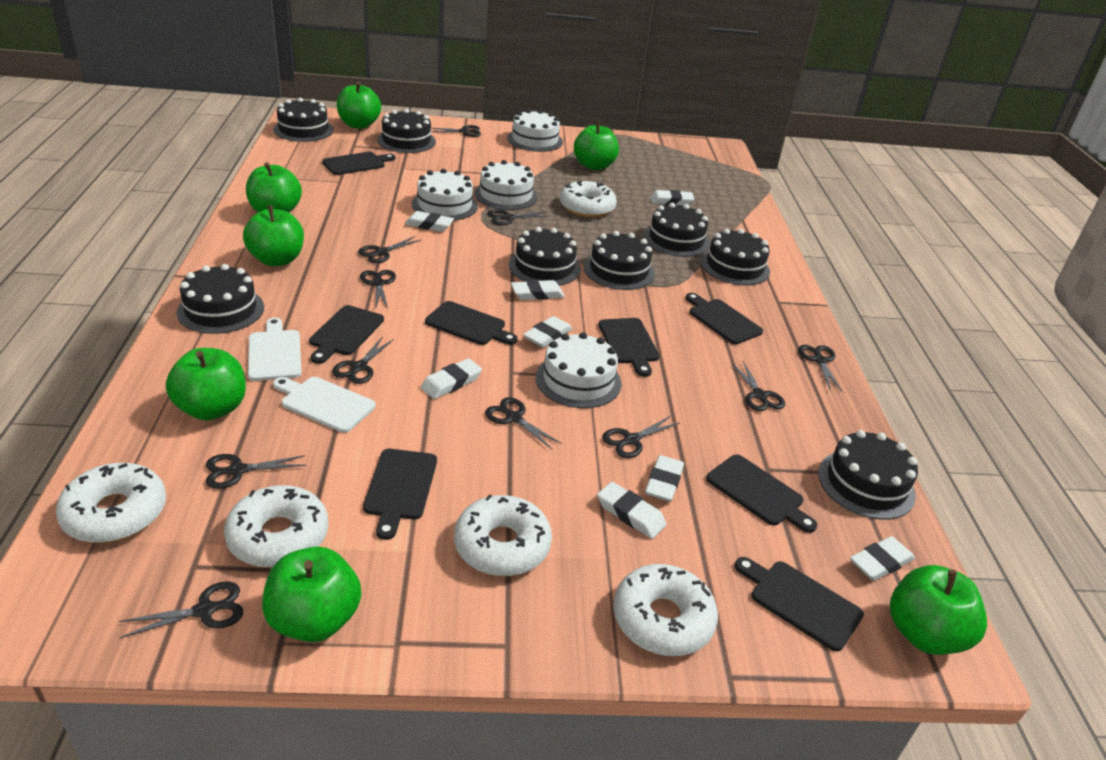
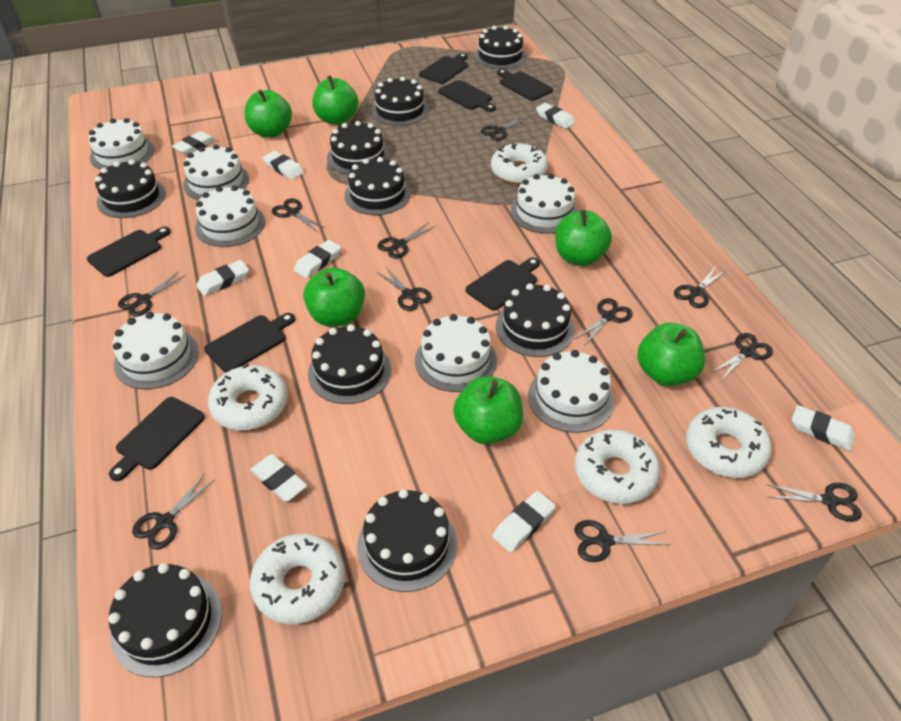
black cake: [177,264,264,334] [274,98,334,142] [377,109,436,153] [509,227,581,285] [584,231,655,290] [643,203,710,257] [701,229,770,285] [818,430,918,520] = 8 -> [95,159,166,218] [108,563,222,677] [308,325,391,404] [327,121,389,175] [345,157,411,215] [357,489,457,592] [371,77,429,126] [474,26,526,69] [496,283,575,357] = 9
black cutting board: [309,305,384,364] [322,152,396,175] [363,449,437,540] [425,301,518,345] [599,318,660,377] [686,293,763,344] [706,455,817,533] [735,557,864,652] = 8 -> [87,227,171,277] [109,397,205,481] [204,313,295,373] [419,53,468,84] [438,80,496,112] [465,257,540,310] [497,69,553,101] = 7
green apple: [166,348,246,420] [243,205,304,266] [246,162,302,213] [262,547,361,642] [337,82,381,129] [574,121,619,170] [890,565,987,655] = 7 -> [245,89,292,138] [303,267,365,327] [312,75,358,125] [453,376,523,444] [555,209,612,266] [637,323,705,386] = 6
white cake: [412,169,478,221] [474,160,538,210] [507,109,563,152] [536,332,622,408] = 4 -> [88,118,154,170] [112,312,199,389] [183,145,249,200] [195,185,265,247] [415,314,497,392] [510,174,578,234] [528,350,614,433] = 7
white cutting board: [248,318,302,381] [273,377,376,433] = 2 -> none = 0

